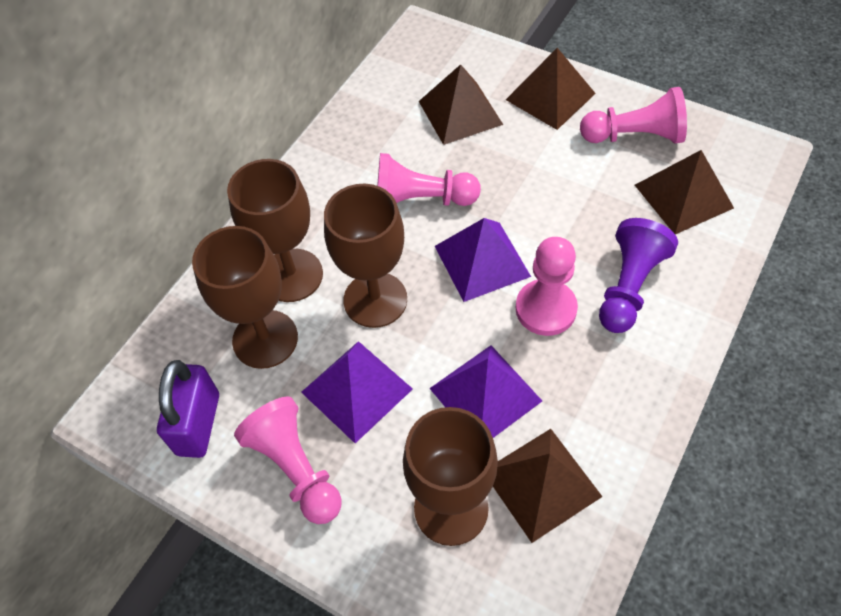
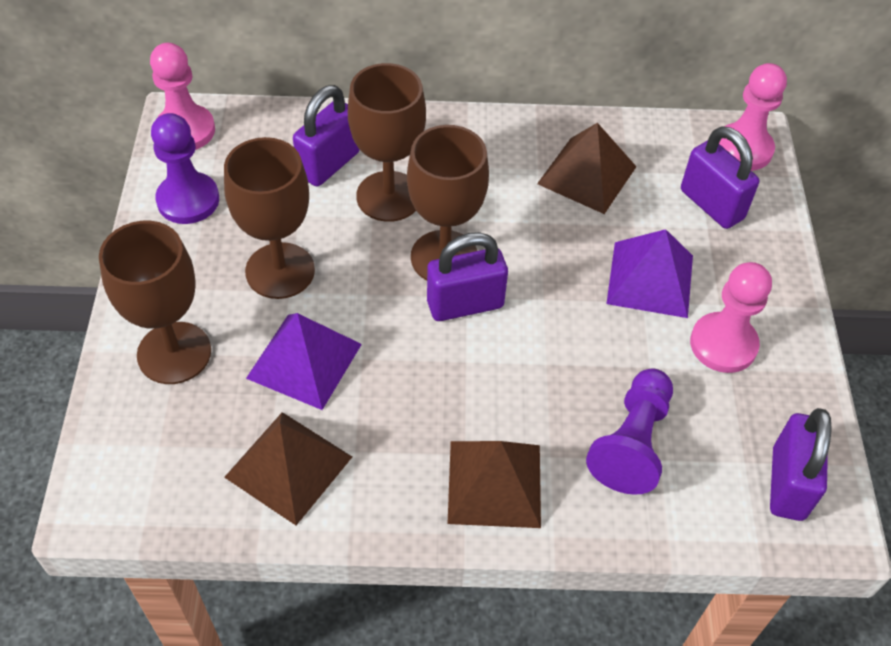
brown pyramid: [419,64,503,145] [493,429,603,543] [506,48,596,130] [635,150,734,234] = 4 -> [224,412,352,525] [448,441,541,528] [537,123,637,214] = 3
pink pawn: [234,396,342,524] [377,153,481,206] [516,237,578,336] [580,87,687,144] = 4 -> [150,43,215,150] [690,262,772,373] [719,63,787,171] = 3
purple padlock: [157,360,219,458] = 1 -> [293,85,360,187] [427,232,508,321] [681,126,759,229] [770,408,832,521] = 4
purple pawn: [599,218,678,333] = 1 -> [151,113,219,224] [586,368,673,495] = 2
purple pyramid: [301,341,413,443] [429,345,542,438] [435,218,531,302] = 3 -> [246,313,362,410] [606,229,693,318] = 2

